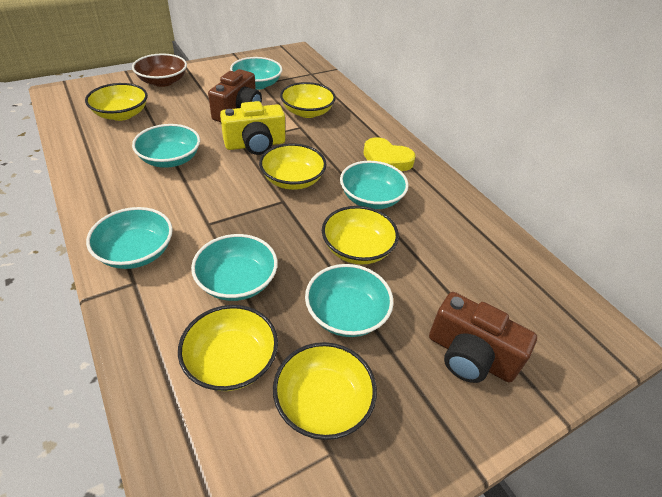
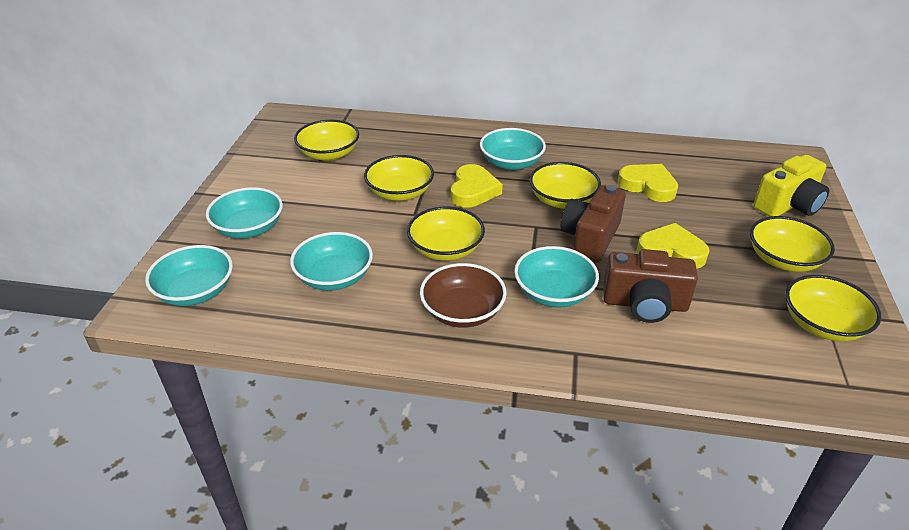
turquoise bowl: [86,207,173,269] [132,124,200,168] [191,234,278,301] [230,57,282,90] [305,264,393,337] [340,161,409,209] = 6 -> [145,245,233,306] [206,187,283,238] [290,232,373,291] [480,128,546,170] [514,246,599,308] = 5
yellow heart: [364,137,416,171] = 1 -> [451,164,503,208] [618,164,678,202] [637,223,710,269] = 3

